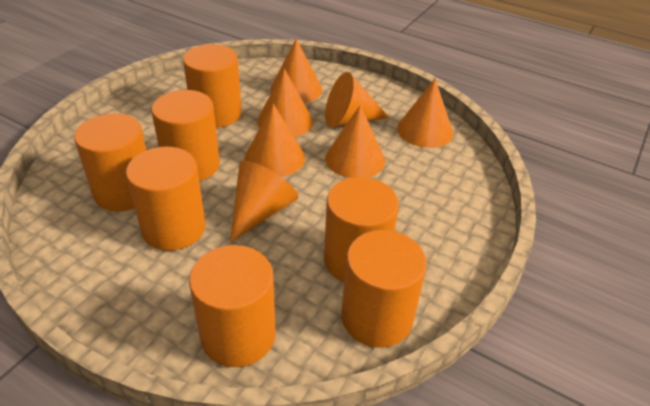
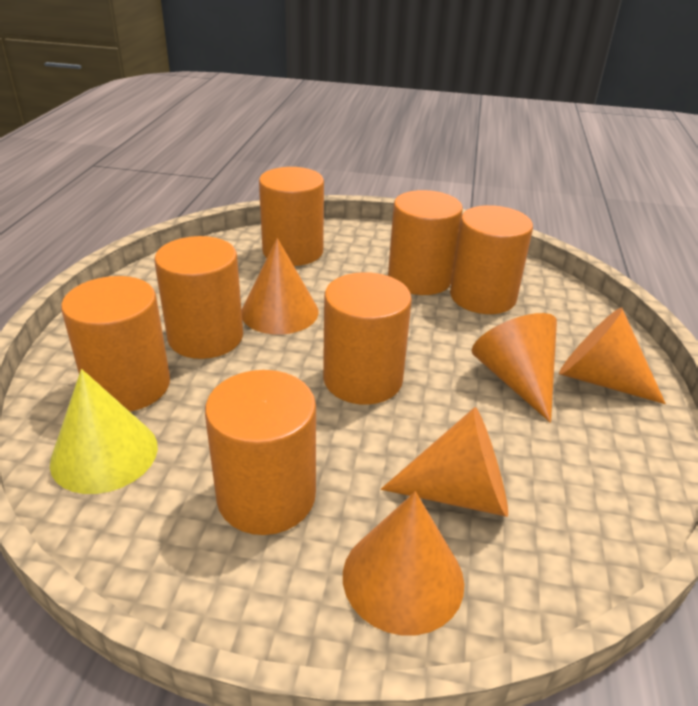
orange cone: [230,160,299,242] [245,104,305,177] [257,69,313,137] [270,39,322,103] [325,72,389,127] [325,106,385,178] [397,79,453,148] = 7 -> [241,238,319,335] [343,491,464,635] [381,407,508,517] [472,313,557,423] [559,307,666,404] = 5
yellow cone: none = 0 -> [50,369,158,494] = 1

